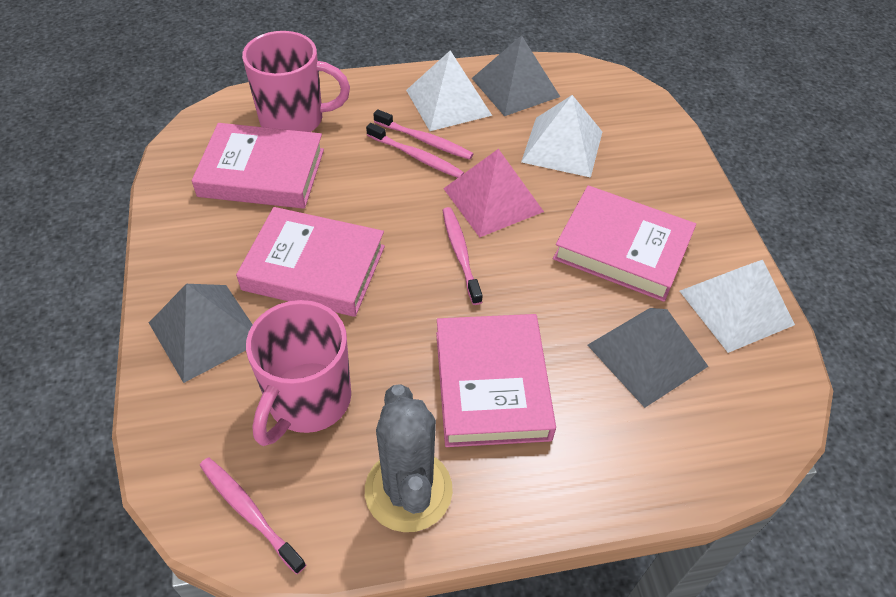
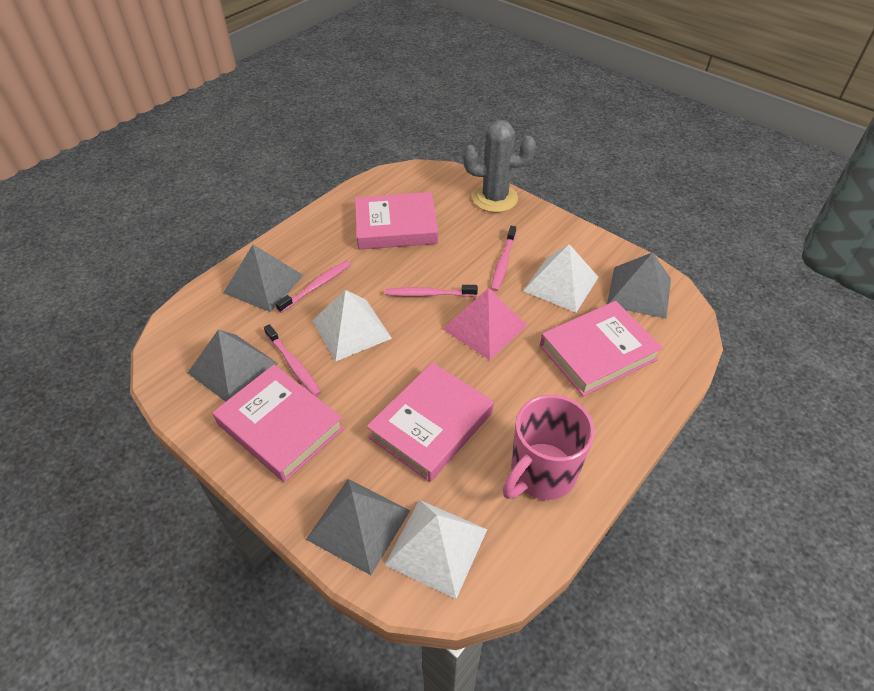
grey pyramid: [149,284,253,383] [472,35,560,116] [588,308,709,408] = 3 -> [188,330,278,402] [224,244,304,312] [306,479,411,575] [607,252,671,319] = 4
pink mug: [242,31,350,132] [246,300,351,446] = 2 -> [502,395,595,500] = 1

